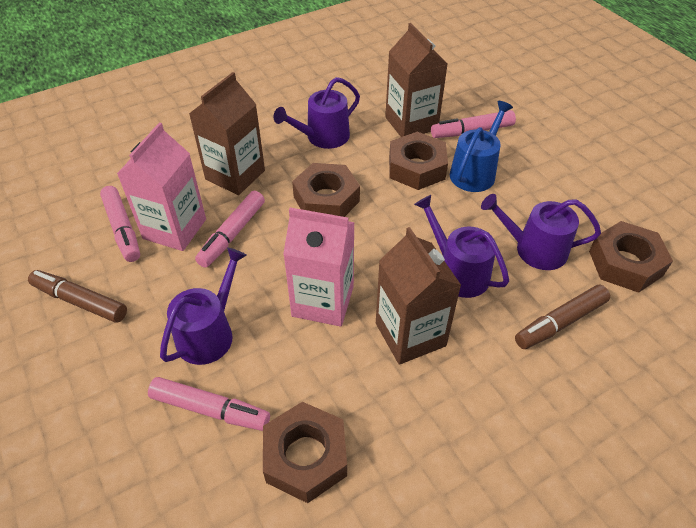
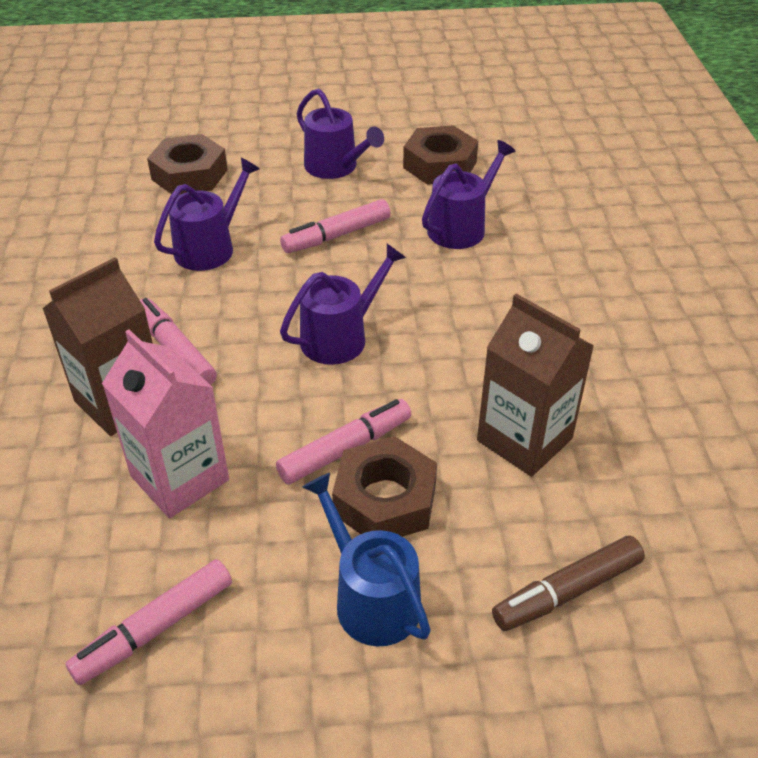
brown carton: [189,72,265,195] [376,227,461,365] [385,23,447,137] = 3 -> [42,257,153,436] [477,294,594,477] = 2
brown marker: [28,270,127,323] [515,285,610,349] = 2 -> [492,536,645,631] = 1
brown nut: [263,402,347,503] [292,163,360,217] [389,132,448,190] [589,221,673,293] = 4 -> [147,134,228,195] [332,436,437,537] [403,125,478,185] = 3
pink carton: [117,123,206,251] [283,208,355,327] = 2 -> [102,329,229,518] = 1

